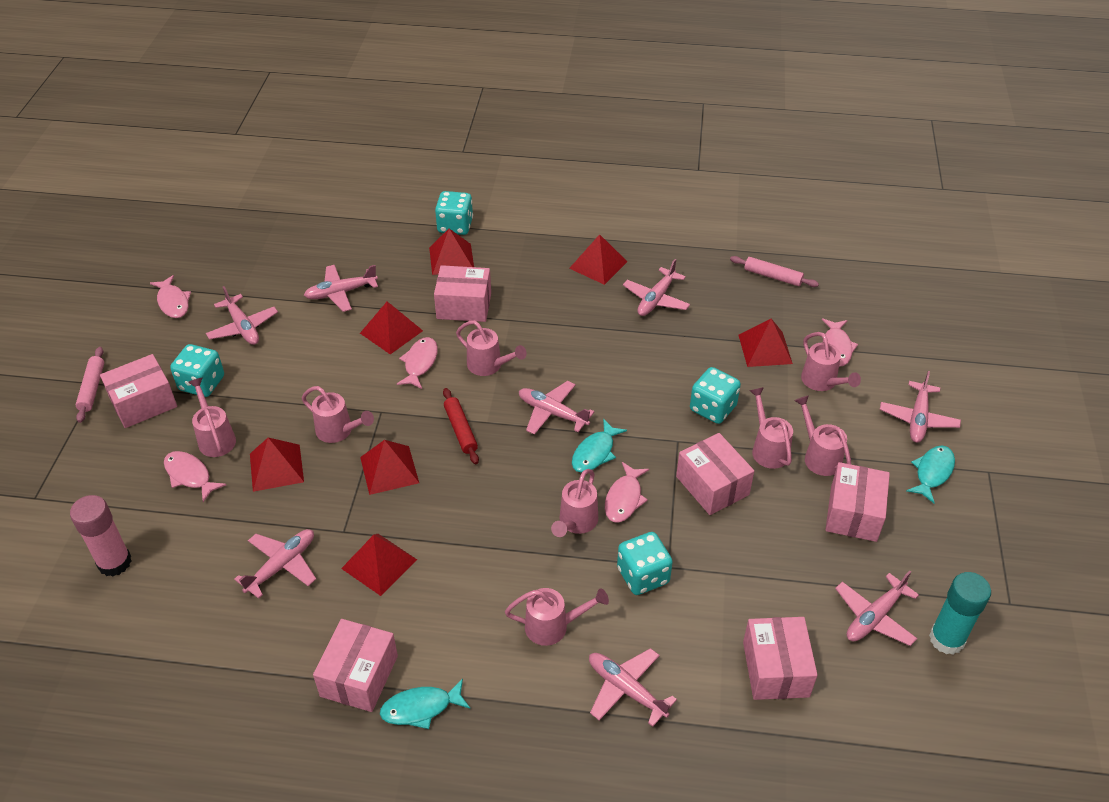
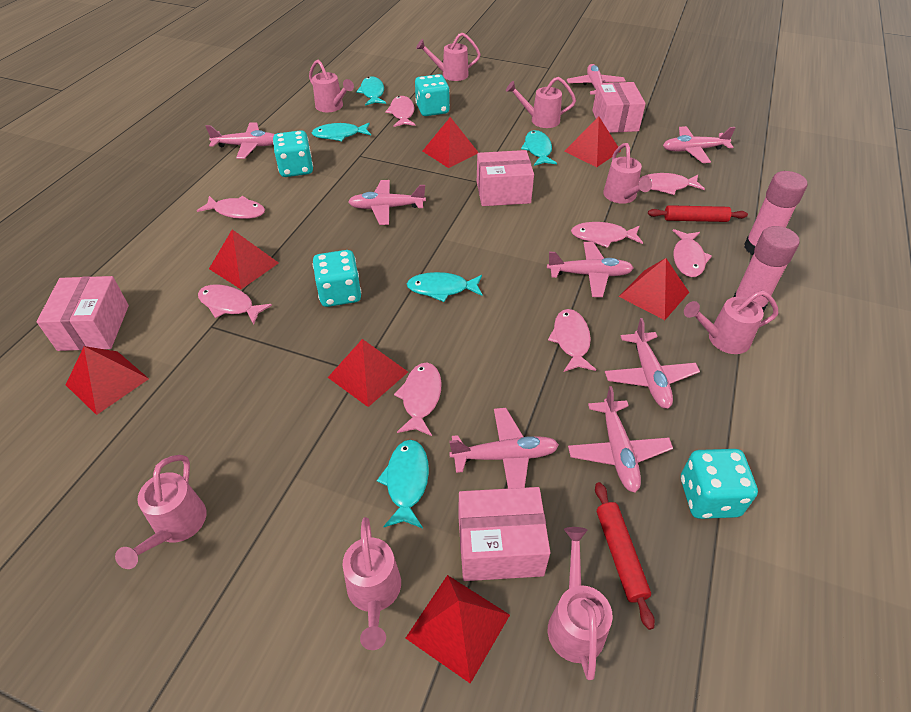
pink box: [100,354,177,428] [313,619,398,712] [434,265,491,322] [676,433,754,515] [743,617,818,700] [826,462,890,542] = 6 -> [37,276,129,351] [459,487,550,581] [477,150,534,206] [592,82,646,133] = 4
pink fish: [150,275,191,318] [164,451,226,502] [397,337,438,389] [605,462,649,522] [822,318,858,367] = 5 -> [197,196,265,219] [198,284,272,324] [385,96,416,127] [394,363,442,436] [548,309,596,372] [571,222,643,248] [639,173,705,195] [673,229,712,277] = 8
pink glue stick: [70,495,132,577] = 1 -> [733,226,800,312] [744,171,807,255] = 2
pink rolling pin: [76,347,104,423] [730,256,819,287] = 2 -> none = 0
red rolling pin: [443,388,479,464] = 1 -> [595,482,655,630] [648,205,748,222] = 2
turquoise fish: [380,679,470,729] [572,419,627,473] [906,446,955,503] = 3 -> [312,123,371,141] [356,76,386,105] [377,440,429,528] [407,272,483,302] [521,130,557,166] = 5
turquoise glue stick: [929,572,991,655] = 1 -> none = 0

